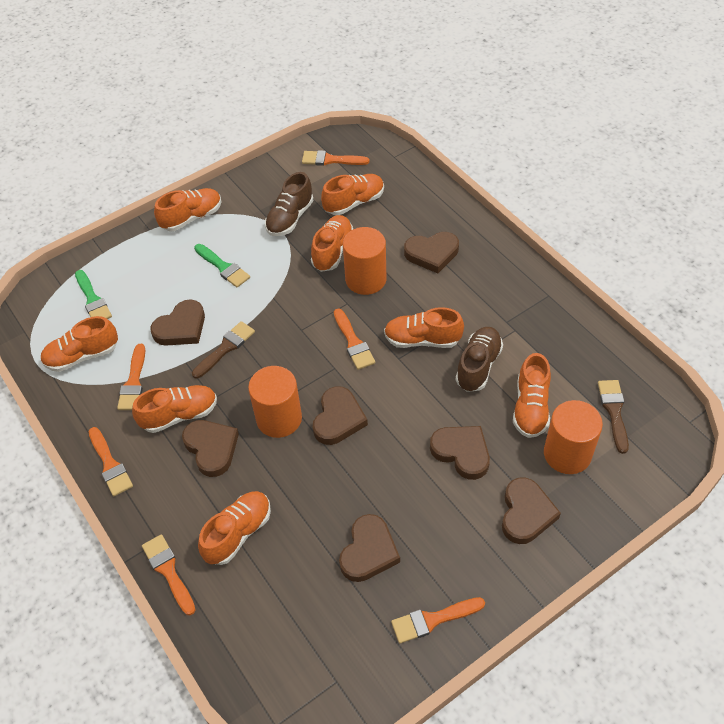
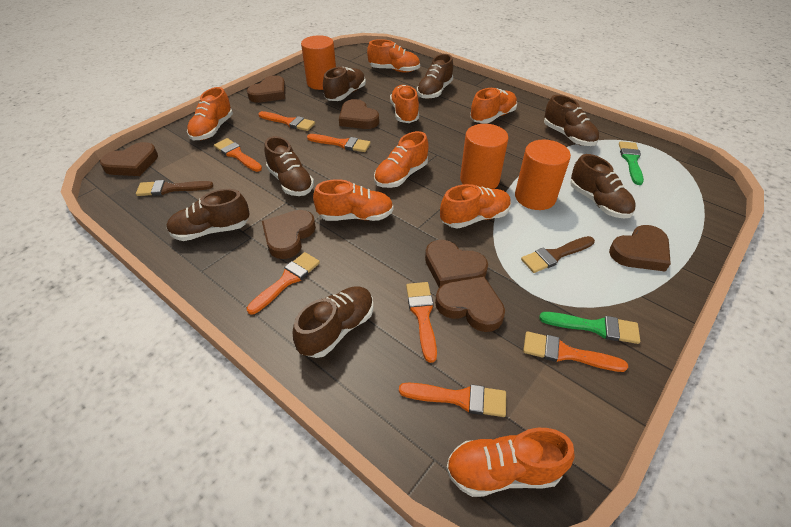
brown shoe: [265,172,313,236] [456,327,503,392] = 2 -> [167,189,250,241] [264,136,314,196] [293,286,374,358] [323,67,366,101] [417,54,453,99] [544,95,599,146] [570,154,636,218] = 7
orange brush: [89,427,133,496] [117,344,145,410] [142,534,196,615] [302,150,369,166] [334,308,376,370] [391,597,485,644] = 6 -> [214,138,262,172] [247,252,320,314] [258,111,315,131] [307,134,370,152] [399,383,506,417] [406,282,437,363] [523,331,628,372] = 7

